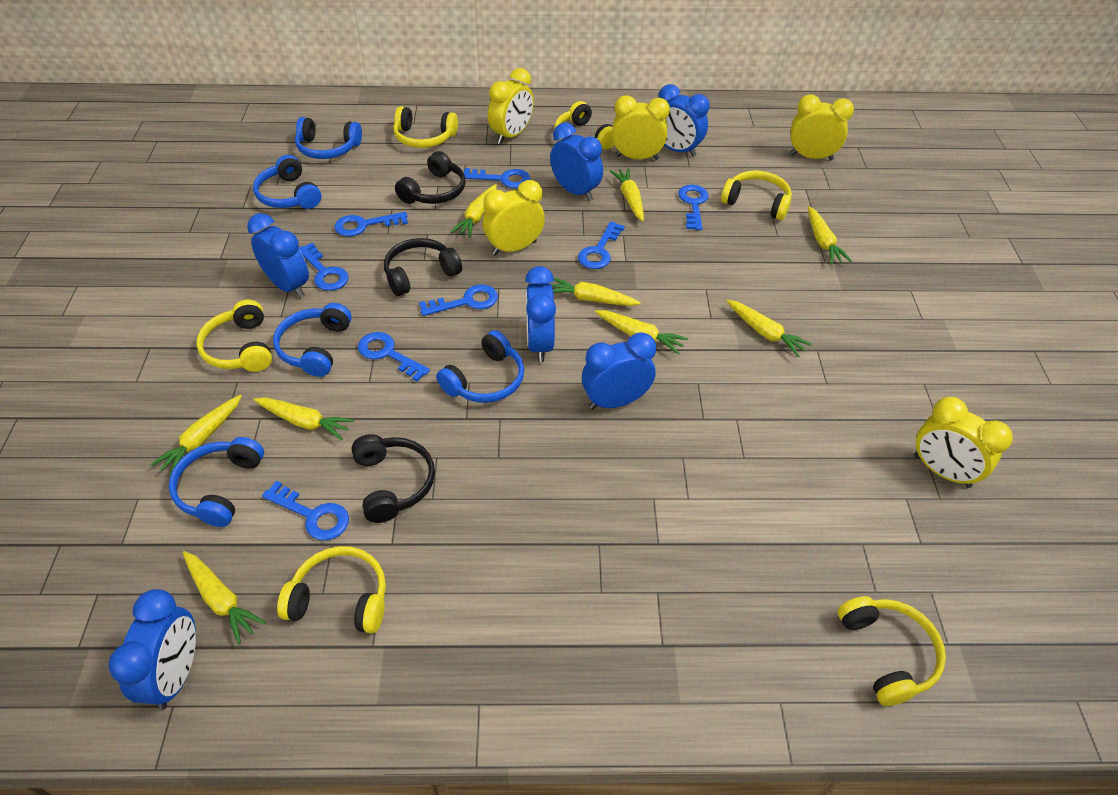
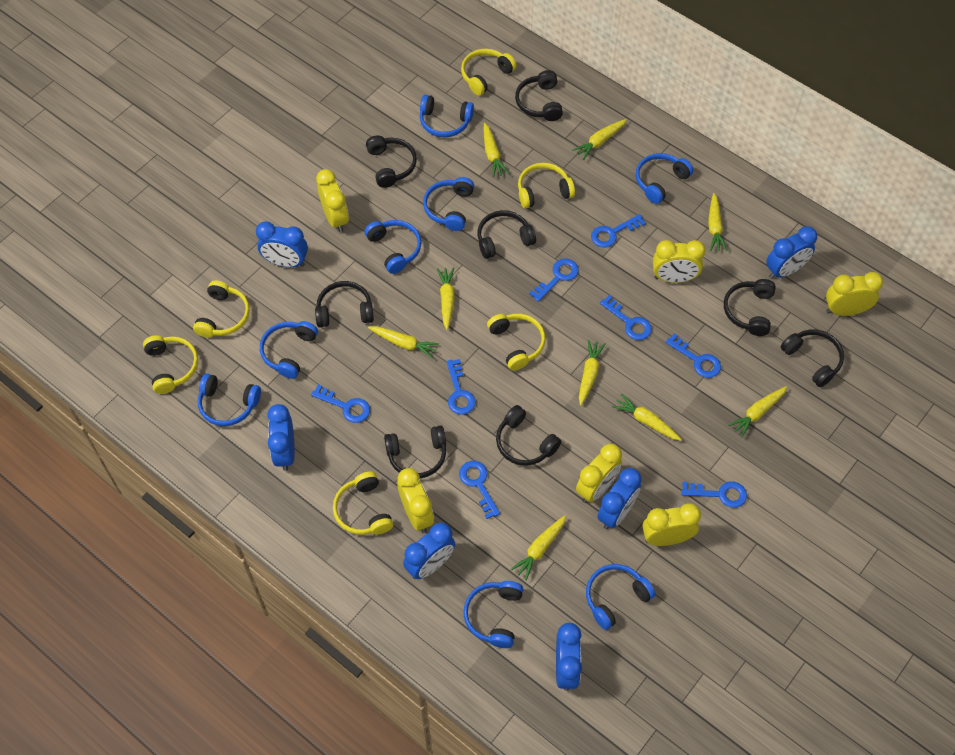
black headphones: [352,434,435,523] [384,238,462,296] [395,151,465,204] = 3 -> [315,281,374,328] [366,135,417,188] [384,425,446,478] [477,210,536,259] [496,405,561,466] [515,70,563,121] [724,279,776,336] [781,329,844,387] = 8
blue headphones: [169,437,264,527] [253,155,321,209] [273,303,352,377] [295,117,362,159] [436,330,524,403] = 5 -> [198,373,261,426] [260,321,318,379] [364,220,421,274] [420,95,474,137] [423,177,474,231] [463,581,524,648] [586,564,656,630] [636,153,694,204] = 8
yellow clock: [483,180,545,255] [488,68,534,144] [612,95,670,160] [790,94,854,160] [914,397,1013,488] = 5 -> [316,169,349,232] [397,468,434,533] [576,444,622,503] [642,503,701,546] [653,240,706,283] [826,272,883,316] = 6

